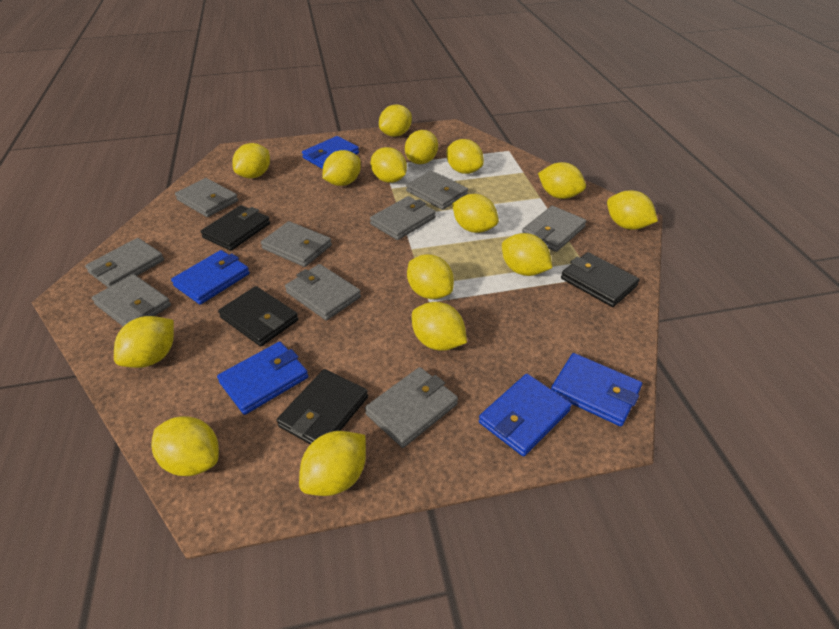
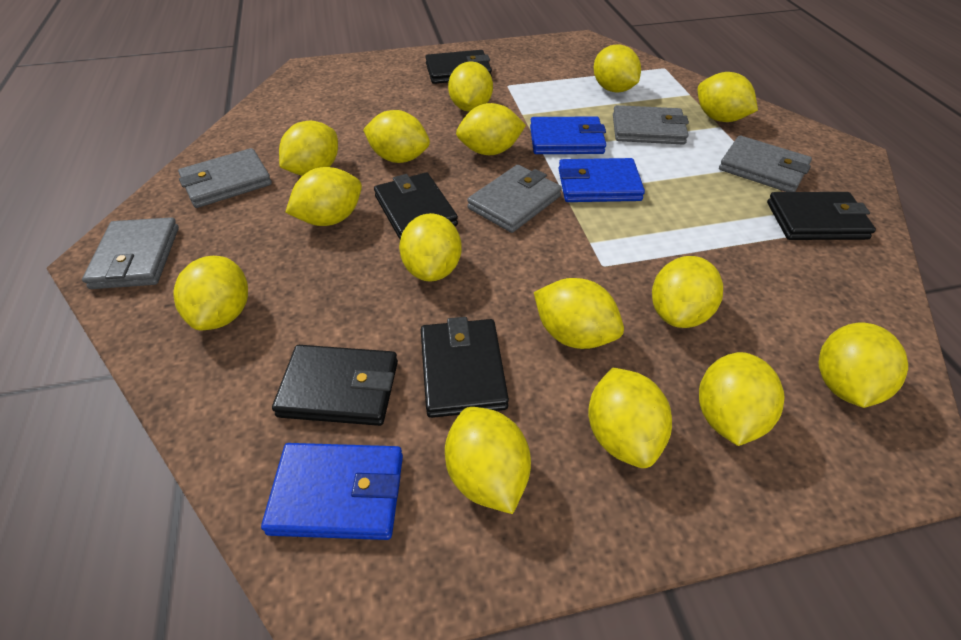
black wallet: [201,205,270,251] [218,286,298,347] [277,369,368,444] [561,252,640,307] = 4 -> [272,345,398,426] [374,173,458,239] [421,317,509,418] [425,50,492,84] [767,192,876,240] = 5
blue wallet: [171,250,250,305] [217,342,308,415] [302,136,359,169] [479,374,572,456] [551,353,642,427] = 5 -> [261,443,403,540] [530,117,606,154] [558,158,645,202] = 3
grey wallet: [85,238,164,287] [92,274,171,327] [175,178,238,217] [261,221,332,267] [285,264,361,320] [365,367,458,448] [370,196,436,240] [406,171,468,210] [522,206,587,252] = 9 -> [82,217,179,289] [178,148,272,208] [467,165,562,233] [613,105,689,145] [719,136,812,192] = 5

